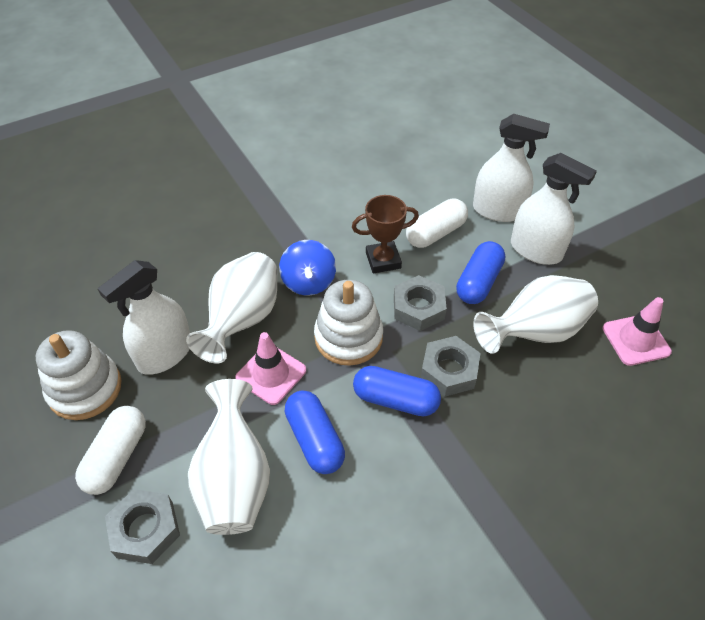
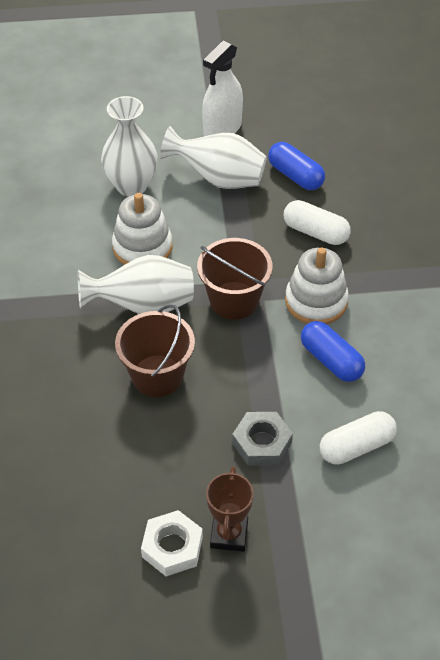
blue capsule: [284,390,345,474] [353,366,441,416] [456,241,505,304] = 3 -> [268,142,325,190] [301,321,365,382] = 2
blue spinning top: [279,240,336,295] = 1 -> none = 0
brown bucket: none = 0 -> [115,304,195,397] [197,238,273,320] = 2
grey nut: [105,489,180,564] [394,275,447,331] [421,336,481,396] = 3 -> [232,412,293,466] = 1
pink traffic cone: [235,332,306,405] [603,297,672,366] = 2 -> none = 0
white nut: none = 0 -> [141,510,203,576] = 1
white spray bottle: [98,260,190,375] [473,114,550,222] [511,153,597,265] = 3 -> [202,41,243,136] = 1

